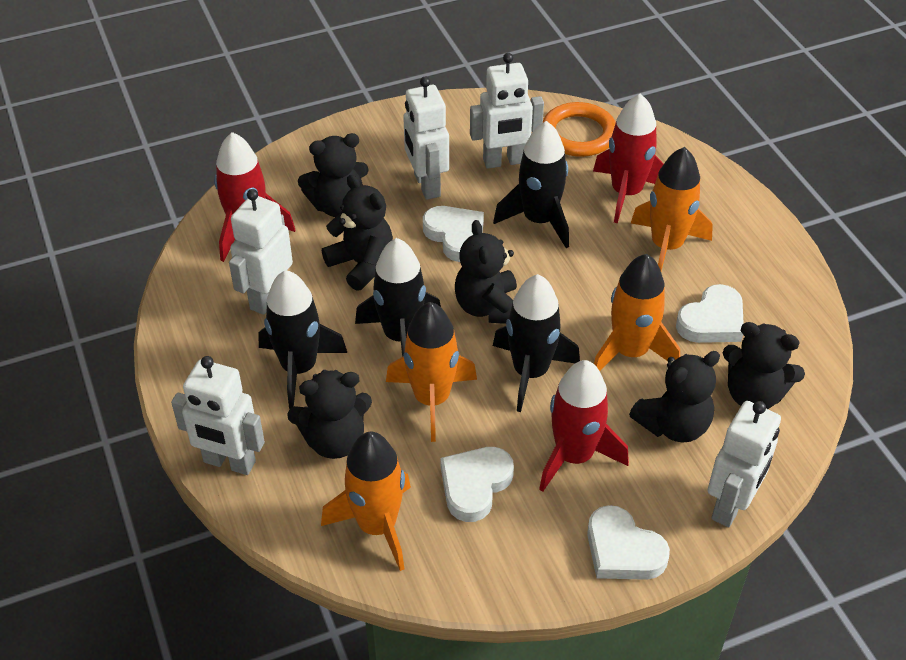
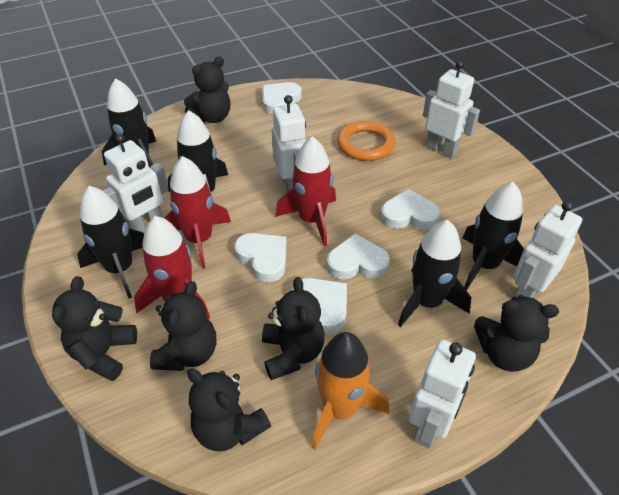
black rocket: [258,270,347,409] [355,238,441,357] [493,121,569,248] [493,274,580,412] = 4 -> [77,186,144,298] [102,78,157,168] [168,110,228,203] [398,220,471,327] [462,182,524,290] = 5
orange rocket: [321,432,411,571] [386,302,477,442] [594,254,680,371] [631,147,713,271] = 4 -> [312,332,389,450] = 1
white heart: [423,206,484,262] [440,447,514,522] [587,505,670,580] [676,284,744,343] = 4 -> [234,233,287,282] [262,82,302,114] [291,278,347,334] [327,233,390,280] [380,189,440,230] = 5

